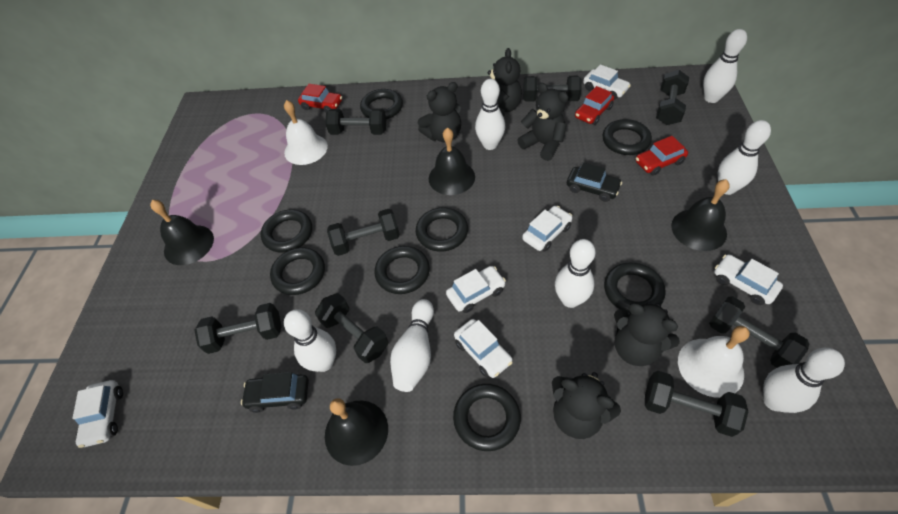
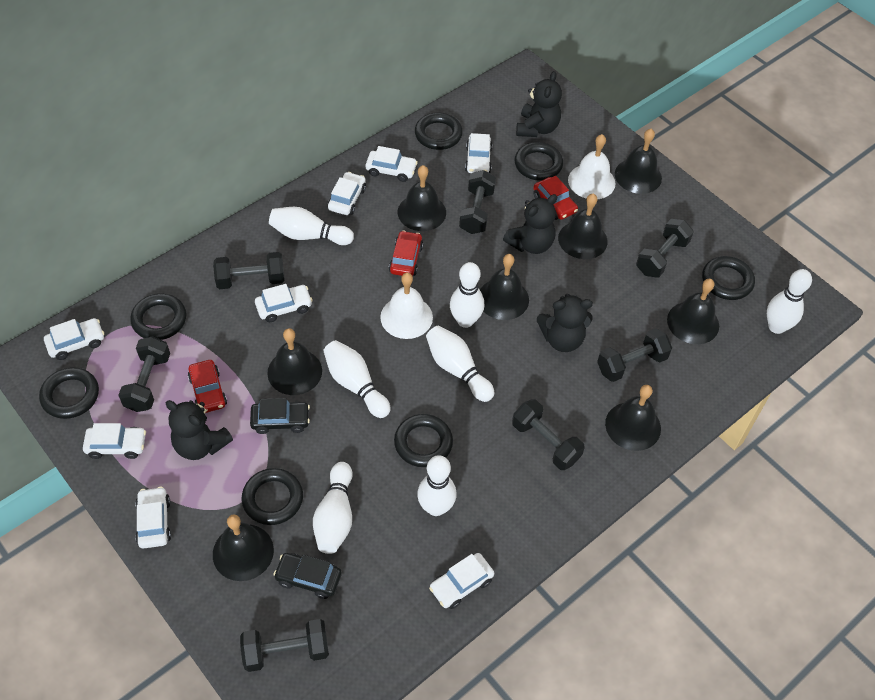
black bell: [150,200,214,265] [325,398,388,466] [429,127,475,195] [671,179,730,251] = 4 -> [213,514,274,581] [267,328,322,395] [398,165,446,231] [480,254,529,320] [558,194,608,259] [605,385,661,451] [615,129,662,194] [667,279,719,344] = 8
black dumbbell: [194,303,282,354] [315,293,388,363] [325,109,386,135] [327,209,400,256] [523,76,582,102] [645,371,748,437] [656,70,689,125] [709,296,809,368] = 8 -> [118,336,170,412] [213,252,284,289] [240,619,329,672] [459,170,496,234] [512,399,585,470] [597,328,672,382] [636,219,694,278] = 7
black ring: [261,210,312,253] [270,247,325,295] [360,89,403,119] [375,246,430,294] [416,208,468,252] [453,384,521,451] [602,119,652,155] [604,262,666,313] = 8 -> [39,367,99,419] [130,293,186,340] [242,468,303,525] [394,414,453,467] [415,113,463,150] [514,142,563,181] [702,256,755,300] = 7
black teddy bear: [418,82,461,143] [488,48,522,116] [517,83,568,161] [552,372,621,439] [614,302,680,366] = 5 -> [166,400,233,460] [503,194,558,254] [516,71,562,137] [537,294,593,352] = 4
white car: [72,380,123,448] [446,266,506,313] [454,319,513,378] [522,206,572,252] [583,64,631,100] [714,254,783,305] = 6 -> [44,318,104,360] [83,423,146,459] [135,487,171,548] [255,284,313,322] [328,172,366,215] [366,146,418,182] [429,553,494,609] [465,133,492,173] = 8

